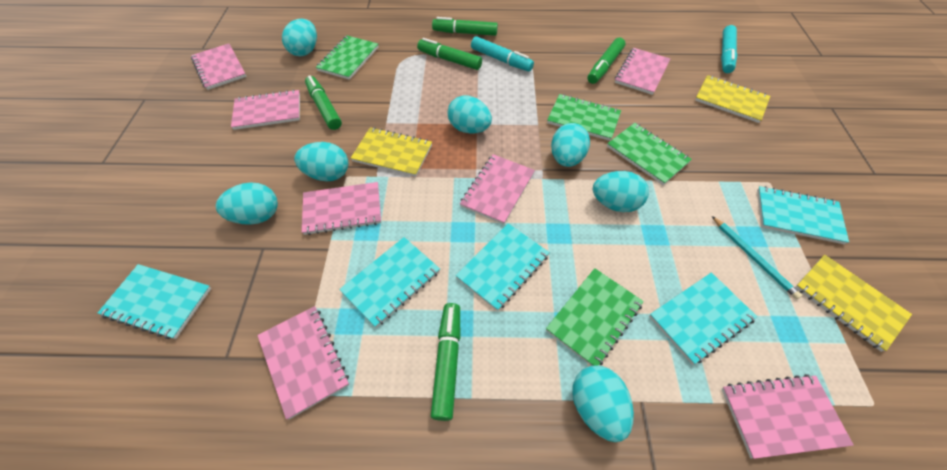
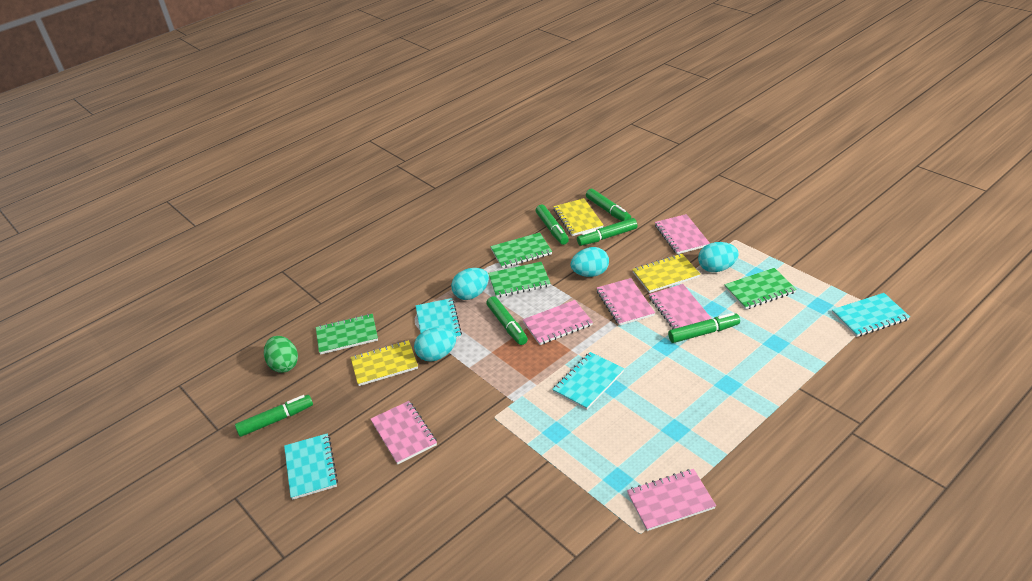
green egg: none = 0 -> [264,336,298,373] = 1
green marker: [305,75,342,130] [417,38,482,70] [431,303,460,421] [432,17,498,36] [588,37,626,84] = 5 -> [235,395,313,437] [486,296,528,345] [536,205,569,245] [577,218,637,246] [586,189,631,221] [668,313,740,343] = 6
pink notebook: [191,44,247,90] [231,90,300,130] [257,306,349,419] [302,182,381,235] [460,154,535,225] [615,48,670,95] [722,374,854,459] = 7 -> [370,401,437,464] [523,300,593,345] [597,278,655,326] [627,469,716,531] [649,284,712,329] [655,214,710,254] = 6
turquoise egg: [216,182,278,225] [282,19,317,56] [294,142,348,181] [447,95,492,134] [551,123,590,167] [572,366,634,442] [593,171,649,212] = 7 -> [414,328,456,362] [451,268,489,300] [570,247,609,277] [698,242,739,272] = 4
turquoise marker: [471,36,534,71] [721,25,737,73] = 2 -> none = 0
turquoise notebook: [98,264,211,339] [339,237,440,328] [455,223,550,311] [649,272,757,365] [757,186,849,244] = 5 -> [284,434,338,500] [416,298,462,339] [552,352,624,410] [832,293,910,337] = 4
turquoise pencil: [712,216,802,299] = 1 -> none = 0

